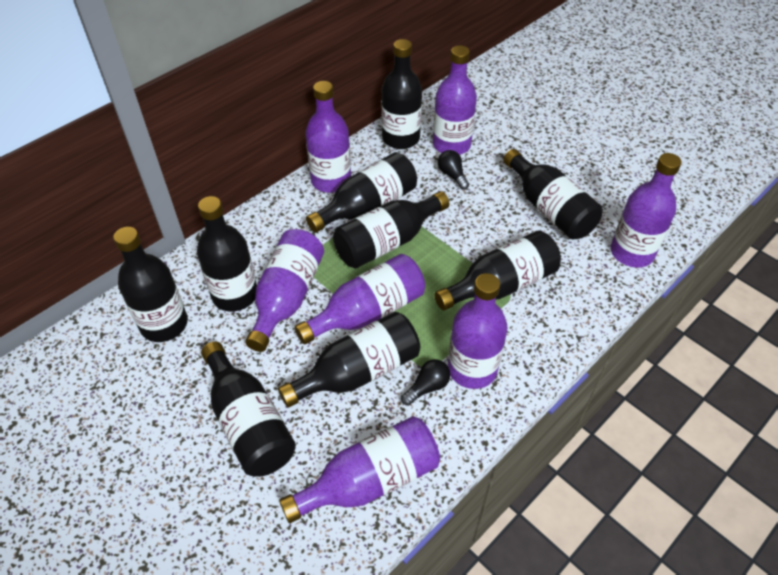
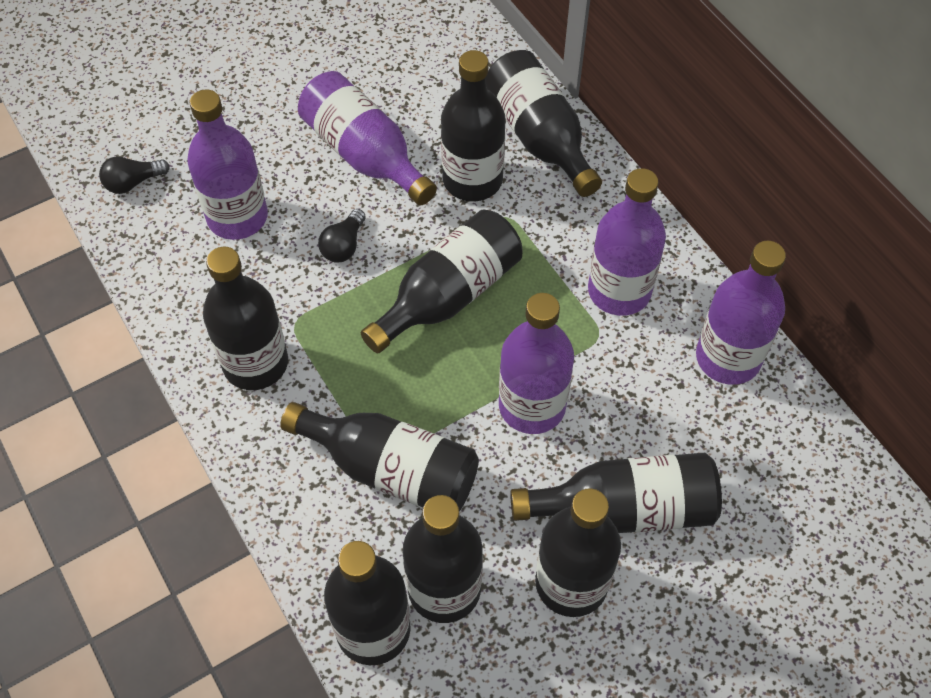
purple bottle: [245,229,324,352] [279,416,440,523] [294,254,425,345] [305,81,351,193] [433,45,477,155] [448,273,508,389] [611,153,681,268] = 7 -> [187,90,268,240] [298,71,437,205] [499,293,574,434] [588,168,666,316] [696,241,786,385] = 5

